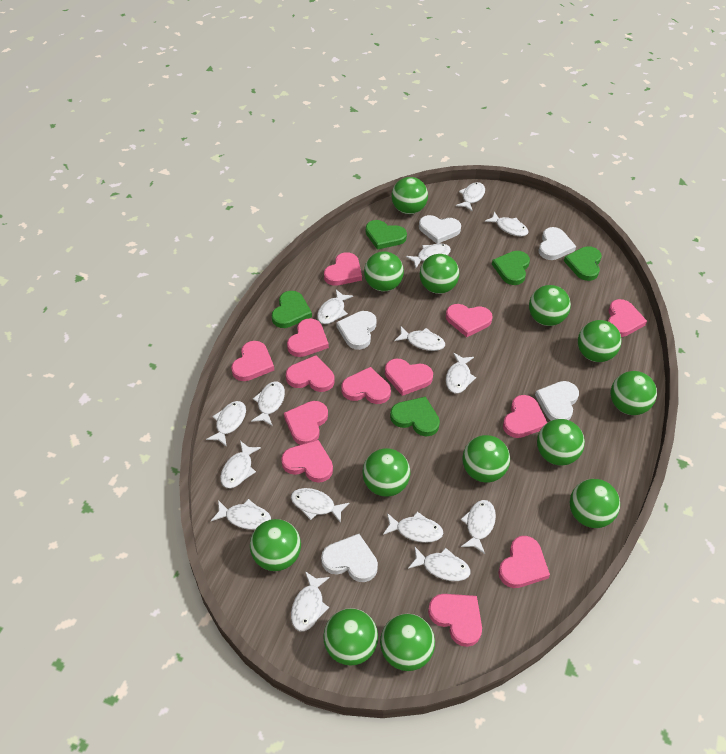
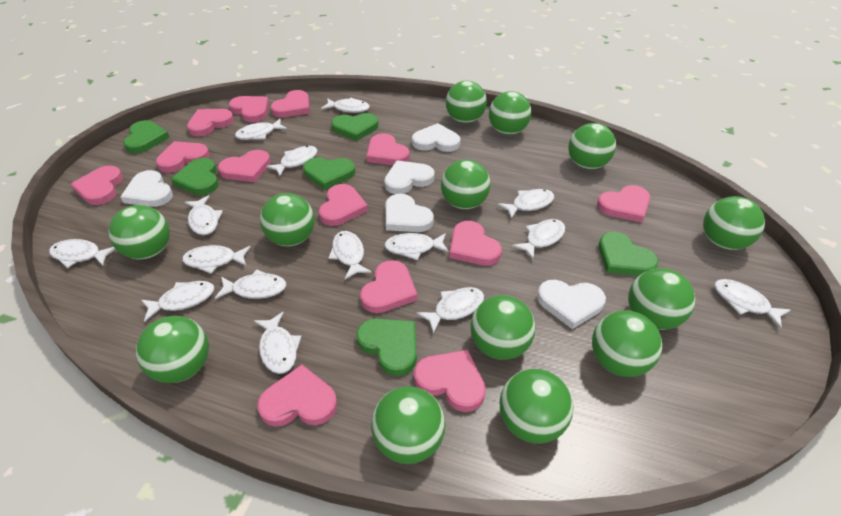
green heart: [272,291,312,328] [366,220,407,250] [390,397,440,436] [492,251,530,285] [564,246,602,281] = 5 -> [124,120,170,153] [171,158,219,195] [303,157,355,190] [331,113,379,141] [356,318,417,376] [598,232,659,276] = 6

